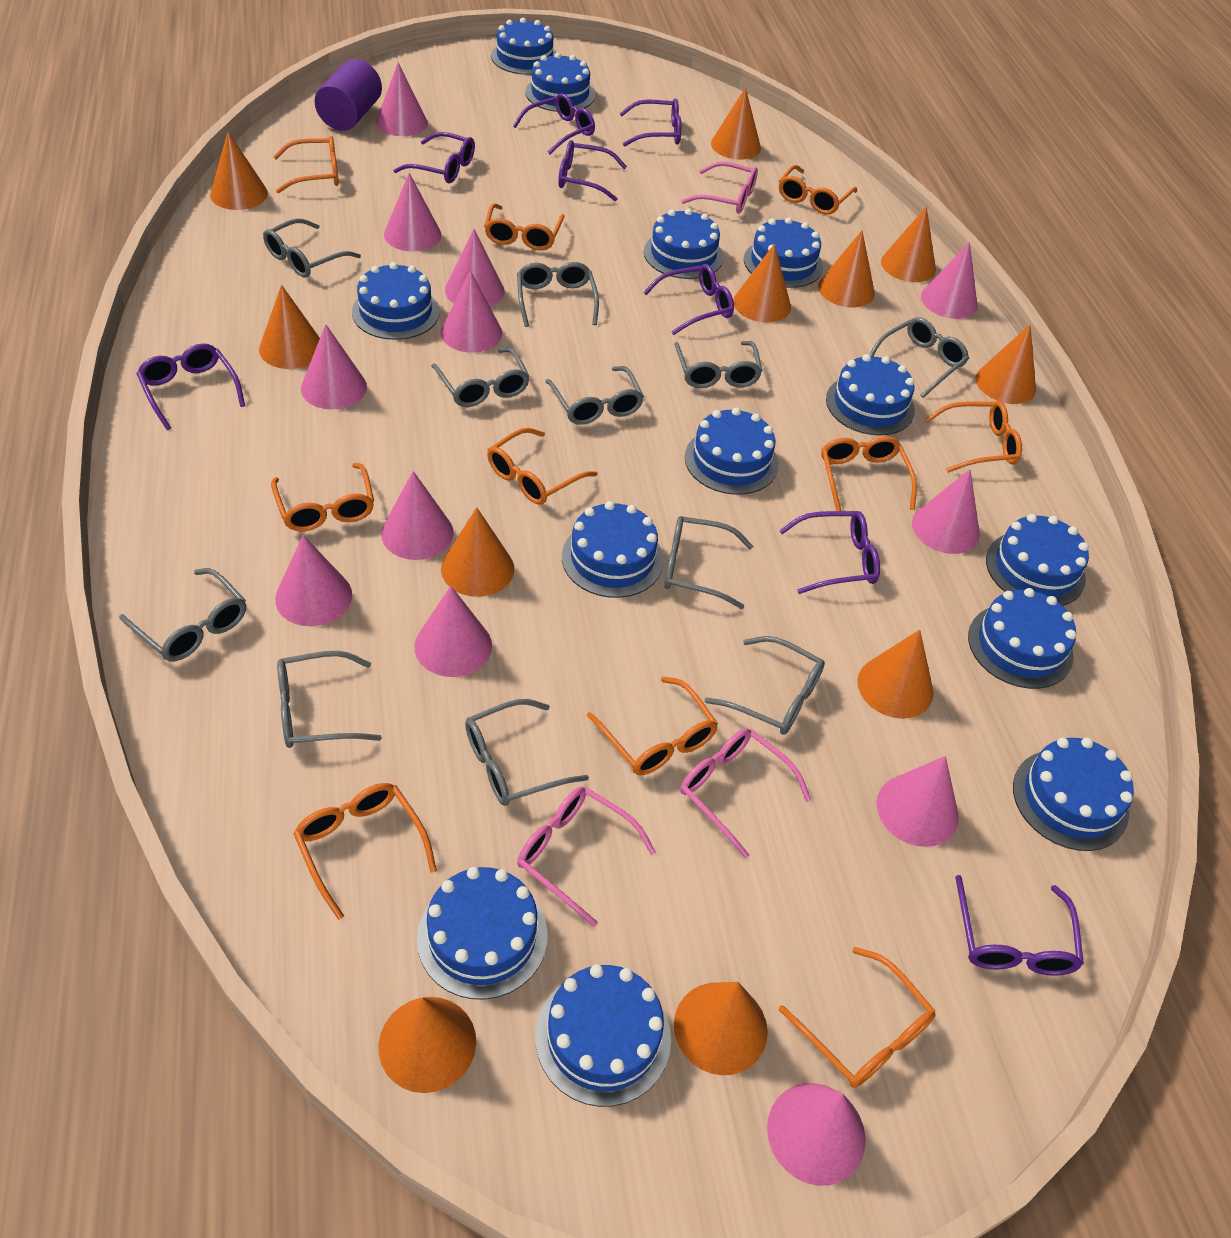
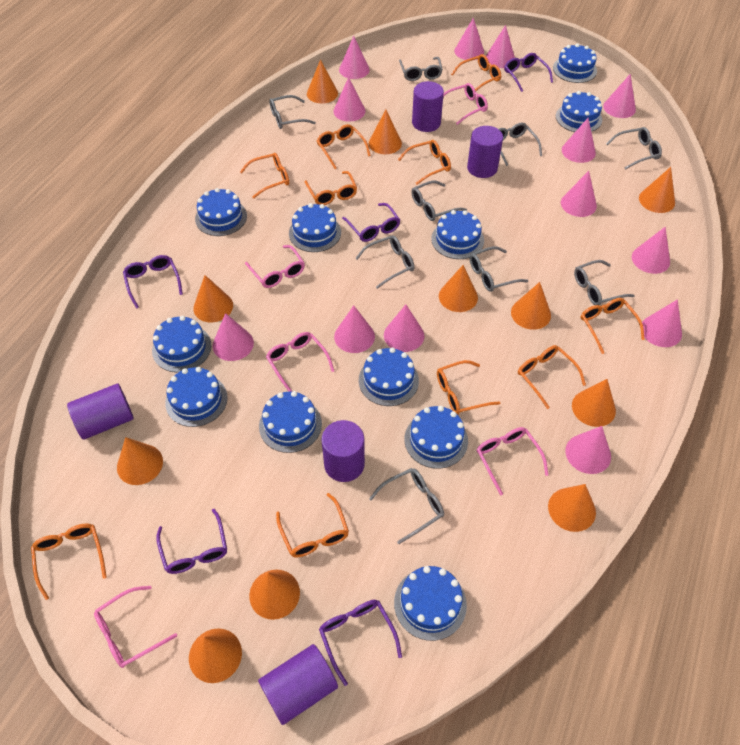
blue cake: [352,262,440,340] [417,867,548,1000] [491,18,556,75] [525,53,595,112] [535,964,671,1107] [562,501,664,598] [644,209,723,279] [685,408,778,495] [744,217,823,288] [826,354,915,436] [968,588,1077,689] [986,514,1089,606] [1013,738,1134,851] = 13 -> [152,316,211,372] [165,367,228,427] [195,188,247,236] [259,391,322,453] [289,203,341,252] [359,347,419,406] [394,566,467,641] [404,406,468,469] [431,210,484,259] [553,44,597,83] [556,91,602,132] = 11
grey glasses: [119,568,246,662] [263,219,361,278] [277,651,382,748] [431,347,530,407] [465,699,589,806] [517,262,599,327] [545,366,644,425] [664,516,753,609] [674,341,762,388] [704,636,825,735] [870,317,969,398] = 11 -> [269,95,316,129] [355,235,415,289] [369,468,444,544] [399,57,443,81] [411,181,467,221] [470,246,528,292] [499,123,542,166] [574,260,635,305] [606,127,662,170] = 9
pink cone: [275,535,352,626] [301,324,367,410] [376,62,428,136] [381,471,454,560] [384,173,441,252] [414,586,492,677] [441,270,502,353] [445,229,505,307] [767,1083,866,1186] [876,756,959,847] [912,469,980,554] [921,242,978,319] = 12 -> [213,313,254,361] [333,77,366,121] [334,305,375,353] [339,36,370,79] [384,305,424,352] [454,18,484,60] [486,25,515,68] [561,171,597,217] [562,118,596,163] [565,426,611,474] [603,74,636,118] [632,227,670,274] [642,299,682,347] = 13
pink glasses: [517,787,656,927] [680,728,811,859] [682,162,758,214] = 3 -> [94,586,177,668] [245,245,305,288] [266,332,334,392] [443,83,488,125] [477,427,549,496] = 5
purple cylinder: [315,59,382,131] = 1 -> [67,383,134,440] [258,644,338,725] [322,420,365,482] [412,81,444,132] [467,126,503,178] = 5
purple glasses: [136,343,245,430] [393,132,475,183] [513,93,595,154] [558,140,627,201] [620,99,681,147] [643,264,734,335] [779,511,880,594] [955,875,1084,976] = 8 -> [123,255,183,309] [156,509,227,574] [319,600,402,686] [342,203,400,242] [504,53,553,92] = 5

